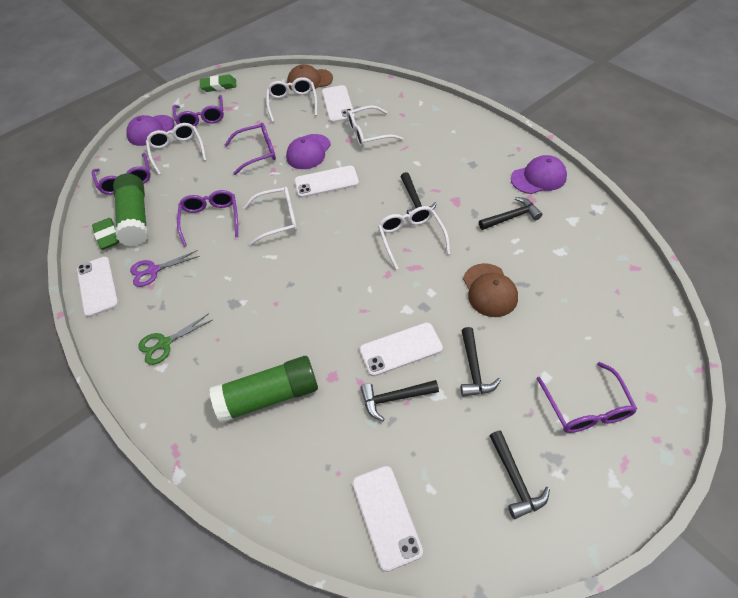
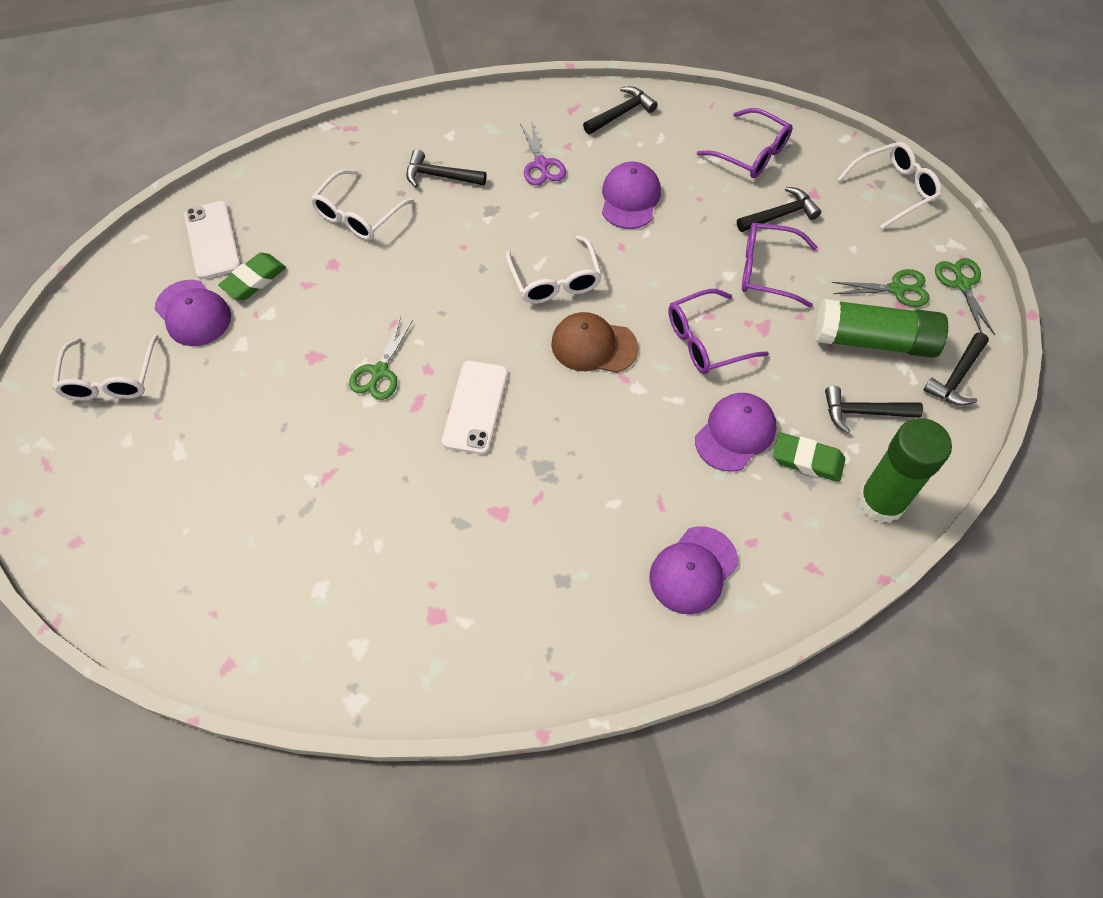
brown cap: [287,64,333,90] [463,263,518,317] = 2 -> [551,312,638,373] = 1
green scissors: [138,313,212,365] = 1 -> [349,317,413,400] [832,269,930,307] [935,258,995,335] = 3
purple cap: [126,115,175,146] [286,134,331,169] [511,155,567,194] = 3 -> [155,280,231,346] [602,162,661,229] [650,526,738,614] [695,393,777,471] = 4
purple glasses: [92,153,151,195] [172,95,224,126] [177,190,238,247] [225,122,276,175] [537,362,637,433] = 5 -> [668,289,769,374] [697,108,793,178] [742,223,817,308] = 3
white glasses: [146,123,206,175] [243,187,297,246] [266,77,317,122] [347,105,404,148] [378,206,450,270] = 5 -> [52,334,159,401] [310,169,414,240] [506,235,602,304] [837,142,941,229] = 4
white phone: [77,257,119,317] [294,166,359,198] [322,85,355,123] [352,466,423,572] [359,323,443,376] = 5 -> [184,201,241,279] [442,361,508,454] = 2

